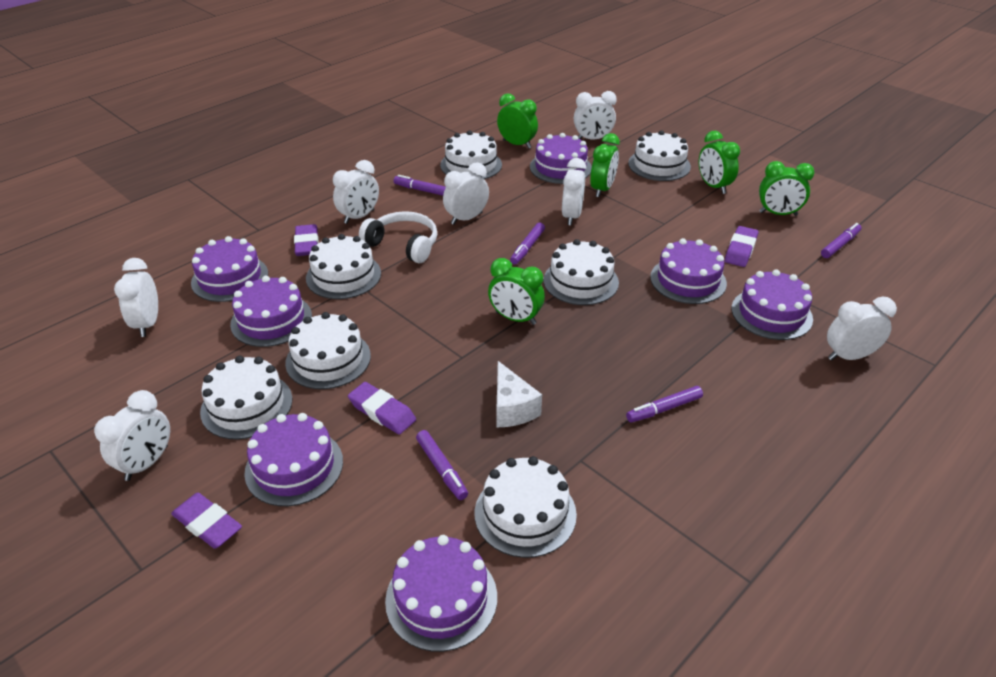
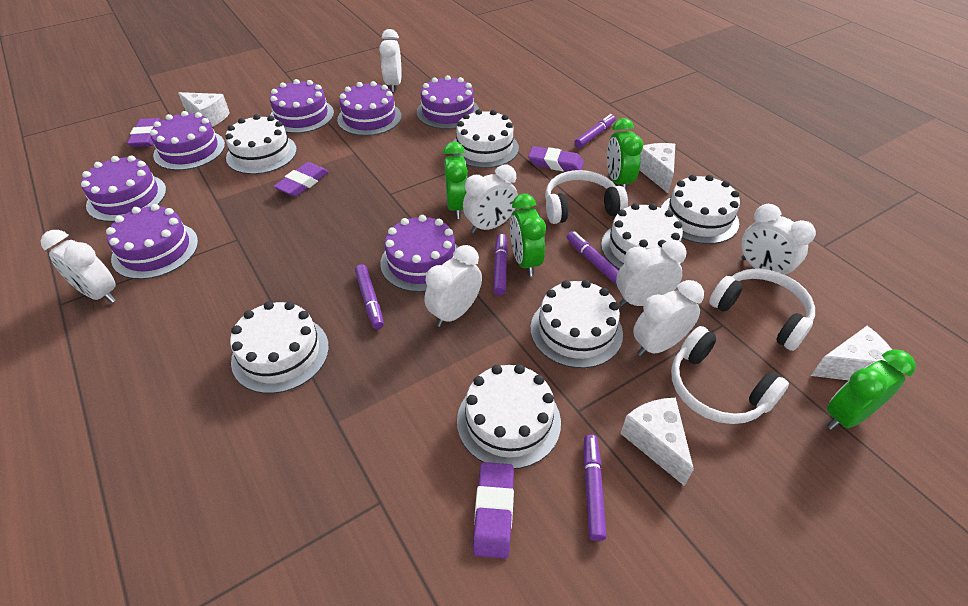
green clock: [488,258,545,325] [497,93,538,149] [590,133,620,197] [699,131,740,194] [759,161,814,216] = 5 -> [443,142,468,219] [510,194,546,276] [607,118,643,190] [827,349,916,430] = 4
white cheese: [497,361,542,427] = 1 -> [178,92,230,127] [620,398,694,486] [639,143,675,193] [811,326,892,381] = 4
white headphones: [359,211,437,263] = 1 -> [545,170,628,224] [671,326,789,424] [709,268,815,351] = 3

